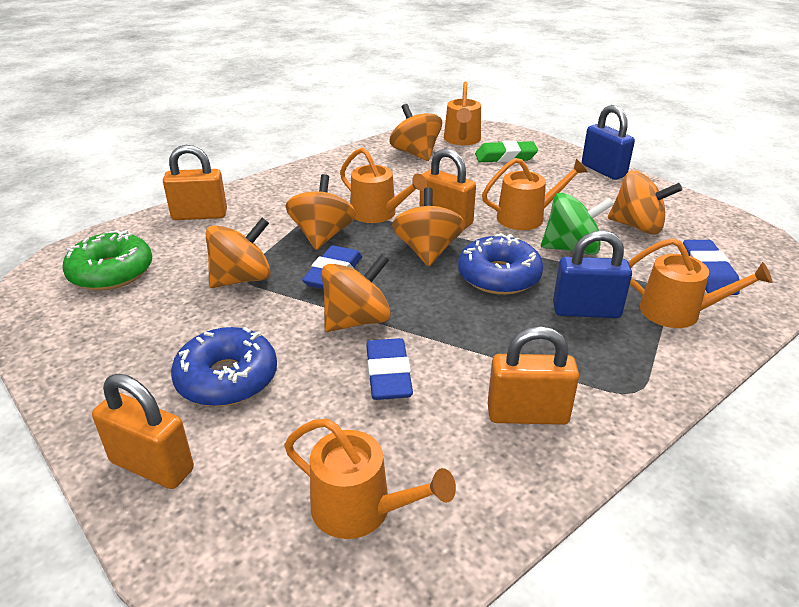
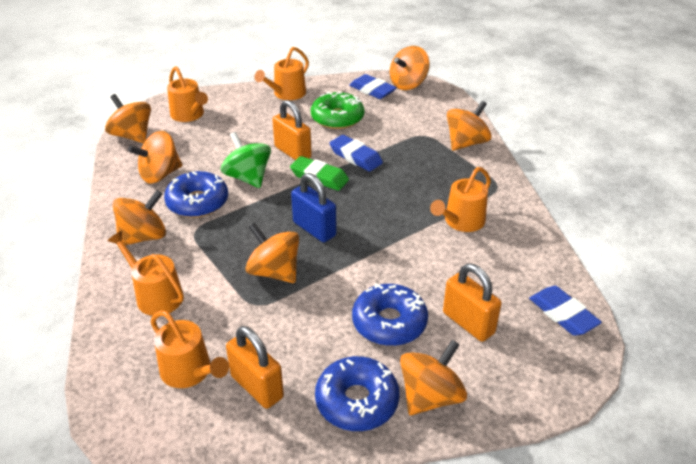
blue donut: [171,327,277,407] [458,233,543,295] = 2 -> [164,171,228,218] [315,356,400,431] [352,283,428,346] = 3
blue padlock: [553,230,632,318] [582,105,635,180] = 2 -> [291,173,337,242] = 1
orange padlock: [92,374,194,489] [163,145,227,220] [420,148,476,230] [488,326,579,425] = 4 -> [226,326,284,409] [272,100,312,160] [443,263,502,342] = 3
orange spinning top: [205,218,271,288] [286,174,356,250] [322,254,391,332] [390,104,442,161] [392,187,465,266] [608,170,682,234] = 6 -> [105,94,151,143] [113,190,166,246] [128,131,182,183] [246,223,299,283] [390,46,430,90] [400,340,467,415] [447,101,491,151] = 7

